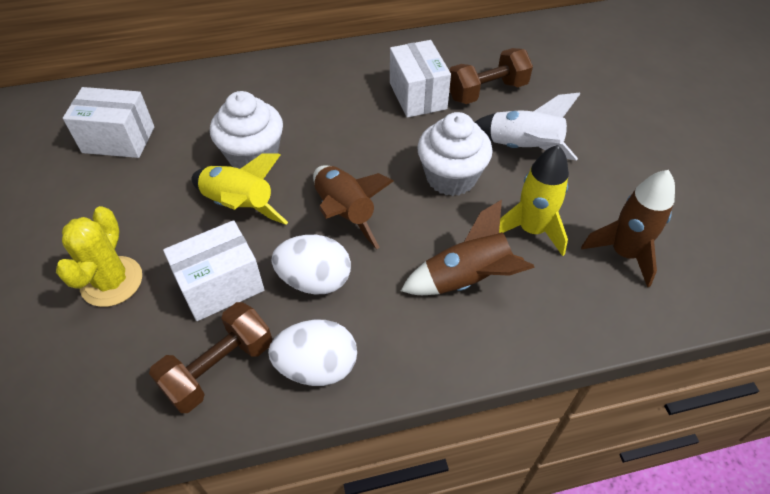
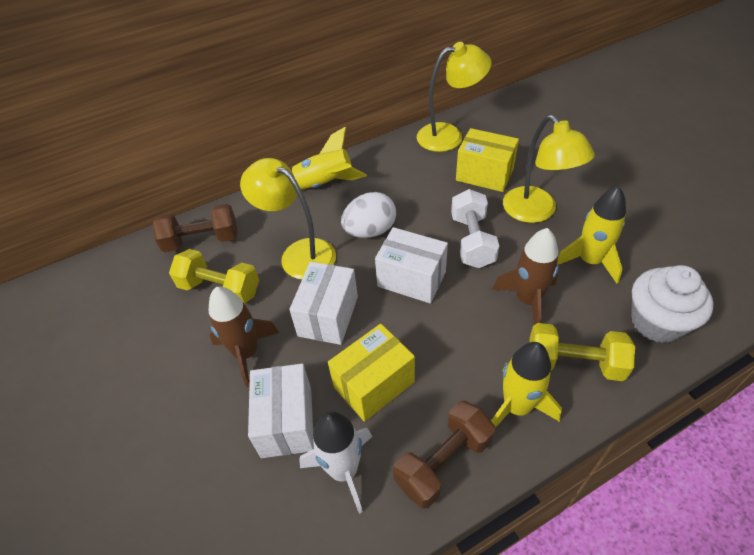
brown rocket: [313,165,394,249] [401,200,535,295] [581,170,675,287] = 3 -> [209,287,279,387] [492,228,559,325] = 2
white cupcake: [210,91,283,169] [417,112,493,196] = 2 -> [631,265,714,343] = 1
white dumbbell: none = 0 -> [451,189,499,268] = 1
white egg: [268,320,357,386] [271,235,351,295] = 2 -> [341,192,396,238] = 1
yellow box: none = 0 -> [328,324,415,422] [456,128,519,192] = 2
yellow cactus: [56,206,142,307] = 1 -> none = 0
yellow dumbbell: none = 0 -> [169,249,259,304] [529,323,635,381] = 2
yellow lamp: none = 0 -> [240,158,336,279] [417,42,492,152] [503,115,595,223] = 3
yellow rocket: [192,153,288,225] [499,145,569,256] = 2 -> [291,126,367,190] [491,342,562,428] [557,186,626,284] = 3

